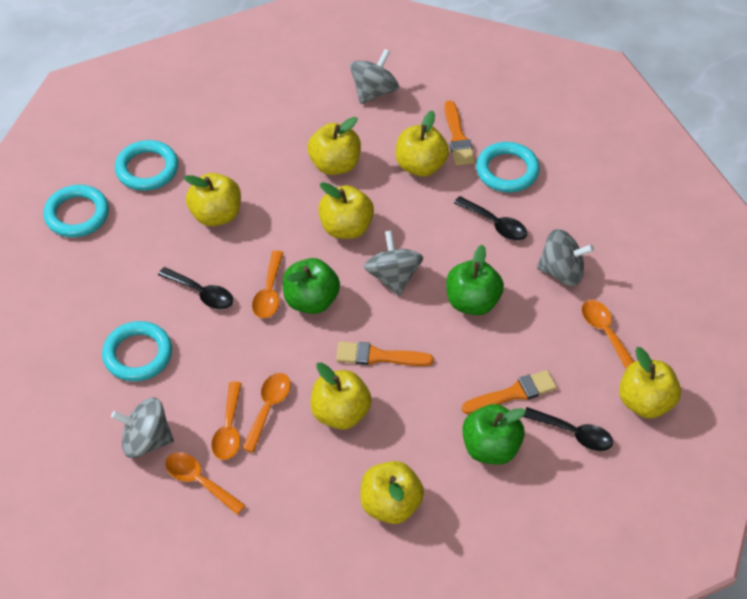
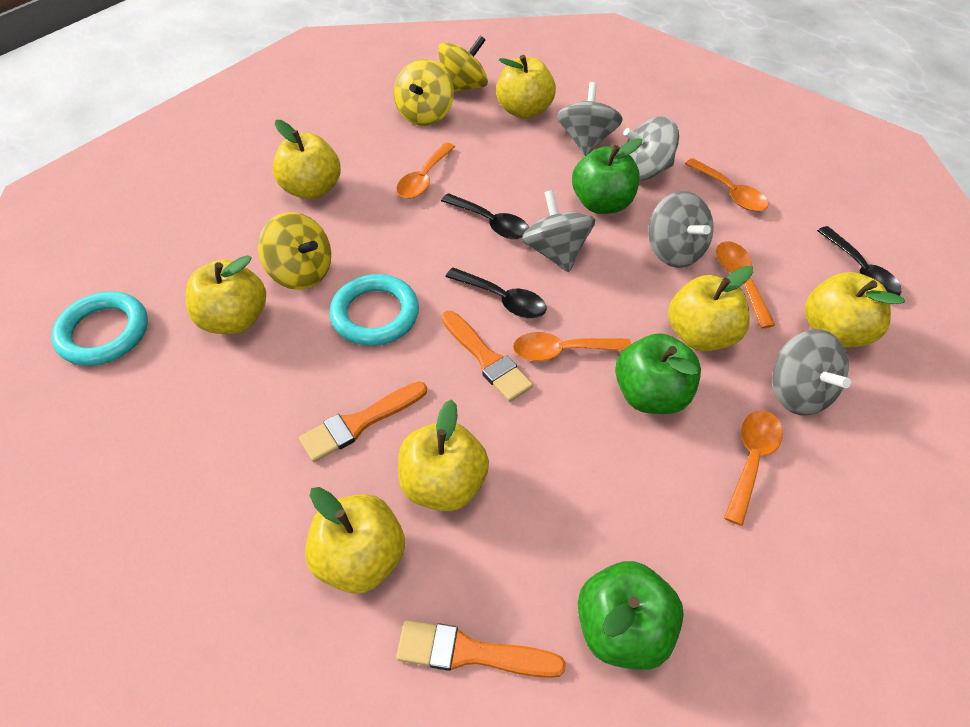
grey spinning top: [111,397,174,458] [350,49,399,104] [364,230,423,296] [537,229,594,286] = 4 -> [522,190,595,272] [557,82,623,156] [623,116,679,180] [648,191,714,268] [772,329,851,415] = 5
turquoise ring: [43,185,109,238] [102,321,172,381] [115,140,178,191] [476,142,540,192] = 4 -> [51,291,148,366] [330,274,419,346] = 2
yellow spinning top: none = 0 -> [258,212,331,290] [394,59,454,126] [438,35,488,92] = 3

